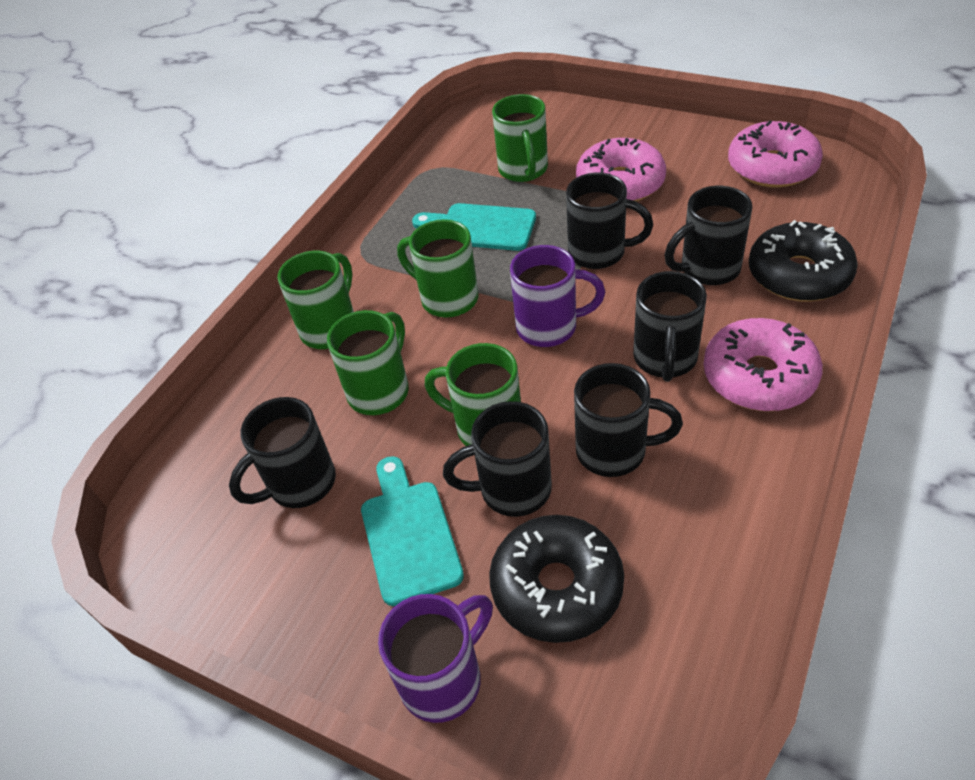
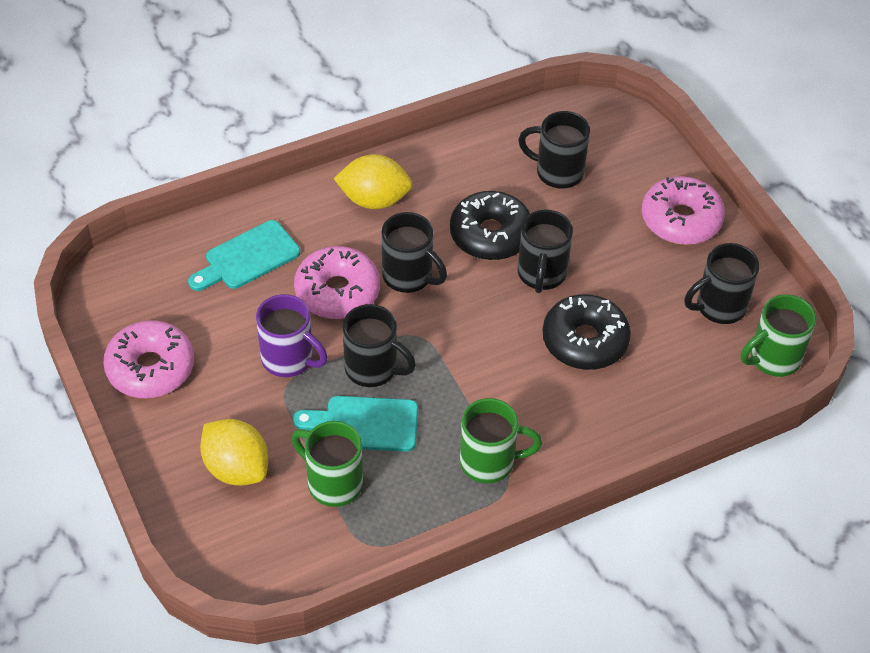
black mug: [229,397,336,508] [443,401,552,517] [566,173,653,269] [574,363,683,477] [633,271,707,382] [665,186,752,285] = 6 -> [343,304,416,387] [382,212,447,293] [518,111,590,189] [518,210,573,293] [684,243,759,324] = 5
green mug: [278,251,354,349] [327,310,409,415] [397,219,478,318] [425,343,521,446] [492,94,548,182] = 5 -> [291,421,363,507] [460,398,542,483] [741,294,816,377] = 3
purple mug: [378,594,493,723] [510,245,605,347] = 2 -> [256,294,328,377] = 1
yellow lemon: none = 0 -> [200,419,268,486] [334,154,412,209] = 2

